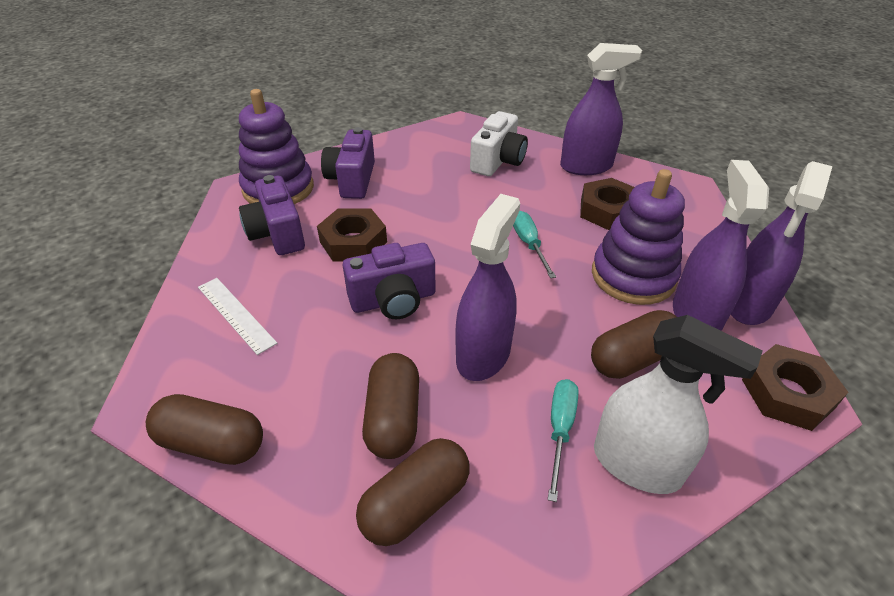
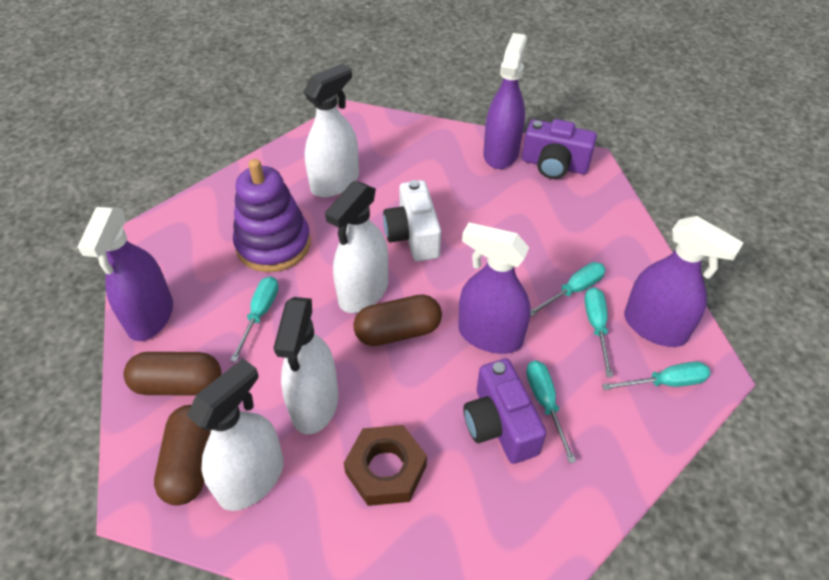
brown capsule: [146,394,263,465] [356,438,470,546] [362,353,419,459] [591,310,677,379] = 4 -> [124,352,221,396] [154,405,211,506] [353,294,442,346] = 3
brown nut: [317,208,387,261] [580,178,634,230] [742,344,849,431] = 3 -> [344,425,427,506] = 1
purple camera: [239,175,305,255] [321,127,375,199] [343,243,436,319] = 3 -> [463,359,546,464] [522,119,597,179] = 2
purple stacking toy: [239,89,314,204] [592,169,685,305] = 2 -> [233,159,311,272] = 1
turquoise screwdriver: [513,211,556,278] [548,379,579,502] = 2 -> [230,276,279,362] [526,360,576,463] [530,262,606,317] [584,287,613,377] [602,361,710,390] = 5
white ruler: [198,278,277,355] = 1 -> none = 0
white spray bottle: [594,315,763,494] = 1 -> [187,358,284,511] [274,297,338,434] [303,63,359,197] [325,181,388,313] = 4

